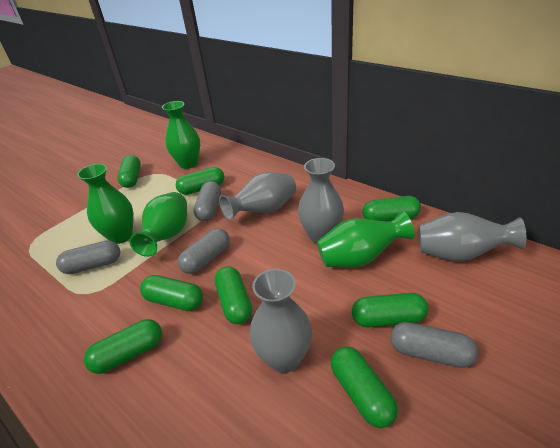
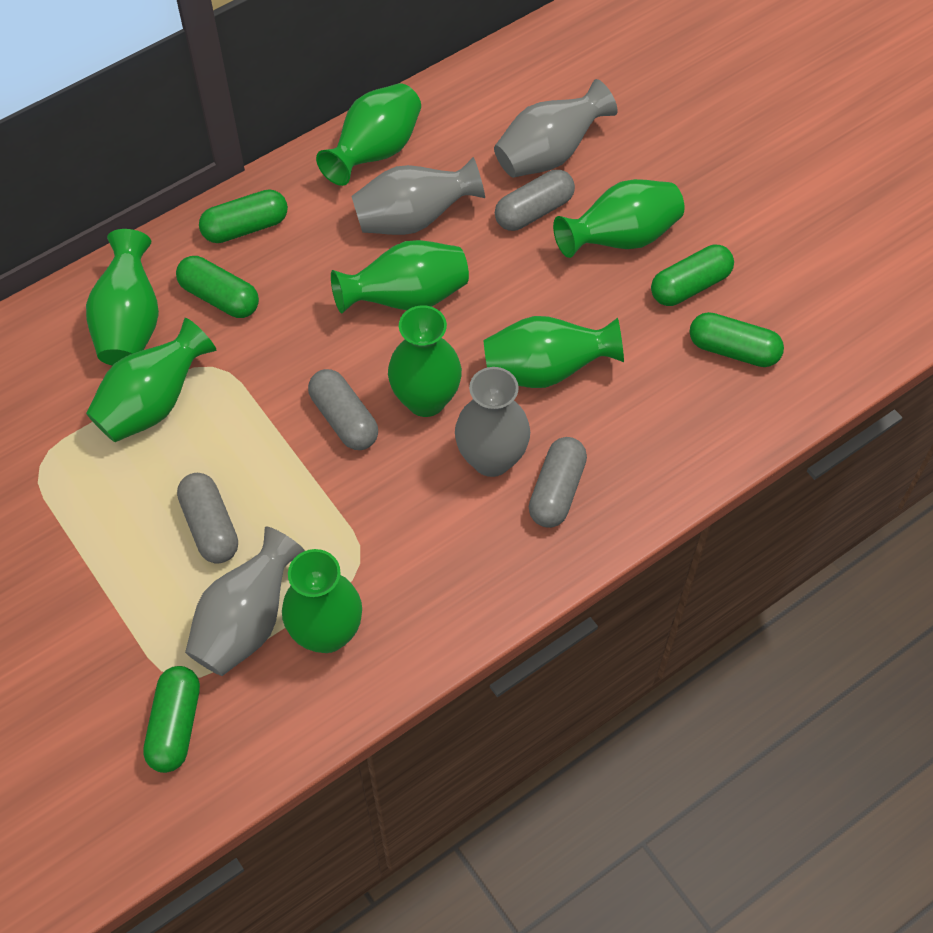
green capsule: [84,319,162,374] [118,155,141,188] [140,275,203,311] [176,167,224,195] [215,266,252,324] [331,347,398,428] [352,293,429,327] [362,196,421,222] = 8 -> [143,666,200,773] [176,256,259,318] [199,189,288,243] [651,245,734,306] [690,312,784,367] = 5
green vase: [77,164,134,244] [129,192,187,257] [162,101,200,169] [317,211,414,268] = 4 -> [86,229,159,366] [86,318,216,442] [282,549,362,653] [316,83,421,186] [331,240,469,313] [388,305,462,417] [484,316,624,388] [553,179,684,258] = 8

